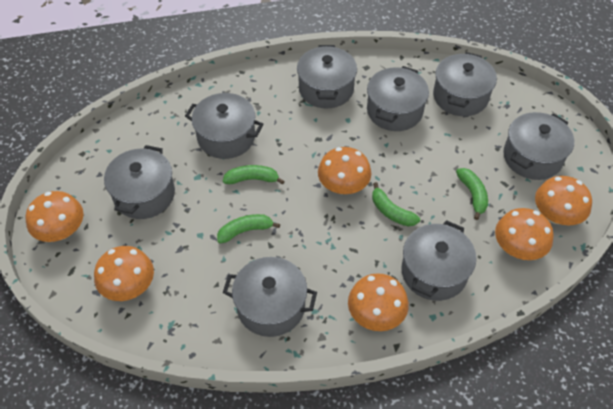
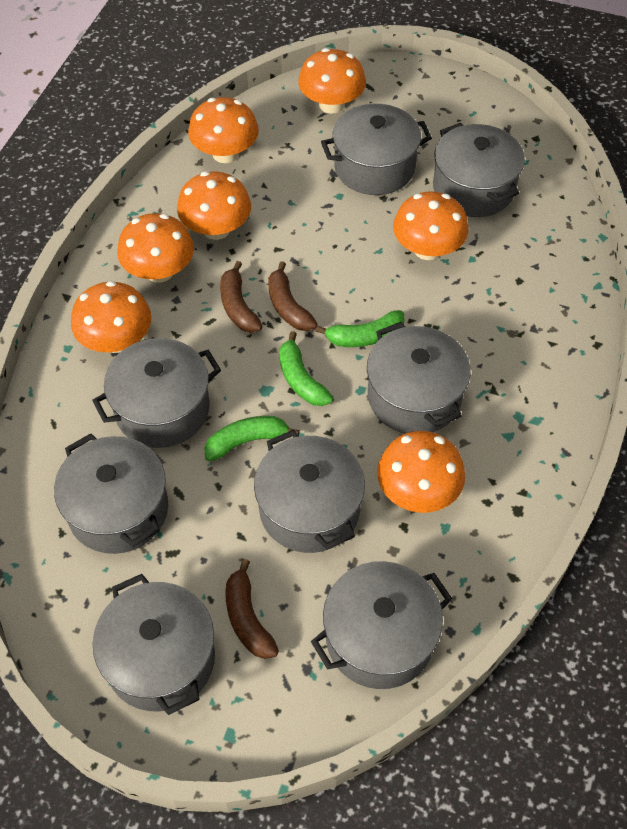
brown banana: none = 0 -> [220,261,262,333] [225,559,279,659] [268,261,318,331] = 3
green banana: [217,214,280,244] [223,165,285,185] [372,182,420,226] [456,168,488,220] = 4 -> [204,416,300,461] [279,331,333,406] [315,310,405,347] = 3
orange mushroom: [25,191,84,242] [94,246,154,301] [318,147,371,194] [348,273,409,331] [495,208,554,260] [535,176,592,225] = 6 -> [71,281,151,353] [117,213,194,283] [177,171,251,240] [188,97,259,163] [298,48,366,114] [377,431,465,513] [393,191,469,260] = 7

